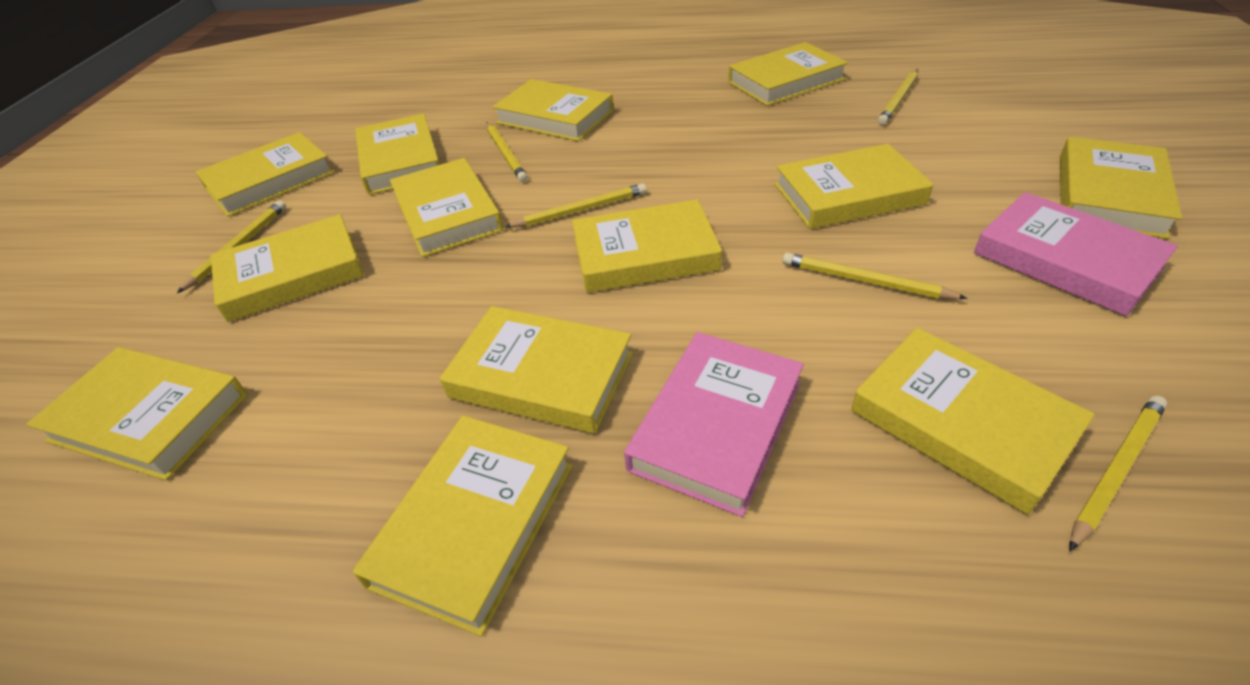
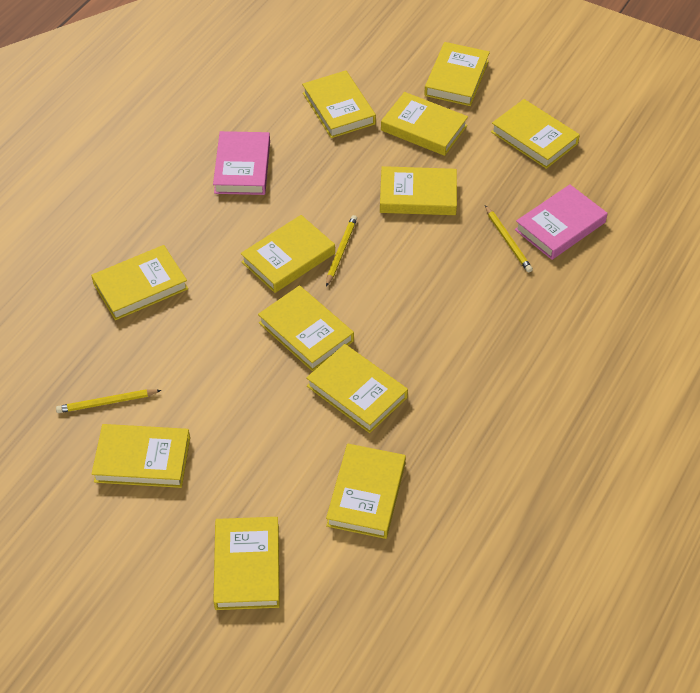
yellow book: [26,347,248,481] [196,132,334,217] [211,214,364,322] [352,416,573,637] [355,113,440,195] [390,158,503,257] [440,306,633,434] [493,79,614,141] [572,199,722,293] [728,42,848,106] [775,144,933,229] [851,328,1095,515] [1060,137,1182,239] = 13 -> [91,245,188,320] [91,424,190,488] [213,517,280,610] [241,215,335,293] [258,285,354,371] [302,70,376,138] [306,344,408,433] [326,443,406,539] [380,166,457,215] [381,92,468,156] [424,42,490,106] [491,99,580,169] = 12
yellow pencil: [177,200,286,293] [486,122,528,182] [505,183,647,228] [783,253,968,299] [878,69,918,125] [1069,396,1167,551] = 6 -> [56,389,161,413] [326,215,357,287] [485,205,533,273] = 3

